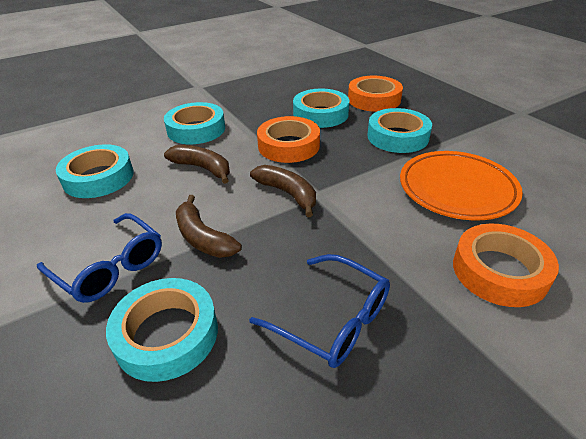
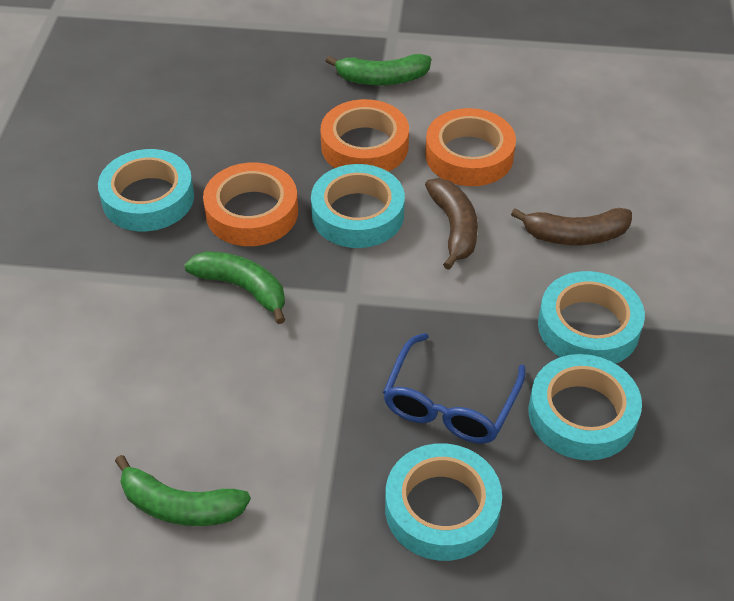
blue glasses: [37,213,162,303] [249,254,390,368] = 2 -> [383,333,526,444] = 1
brown banana: [164,145,230,184] [176,195,242,258] [250,165,316,217] = 3 -> [425,178,478,270] [511,208,632,245] = 2
green banana: none = 0 -> [115,455,251,526] [184,251,285,324] [326,54,431,85] = 3
orange plate: [400,151,523,220] = 1 -> none = 0

